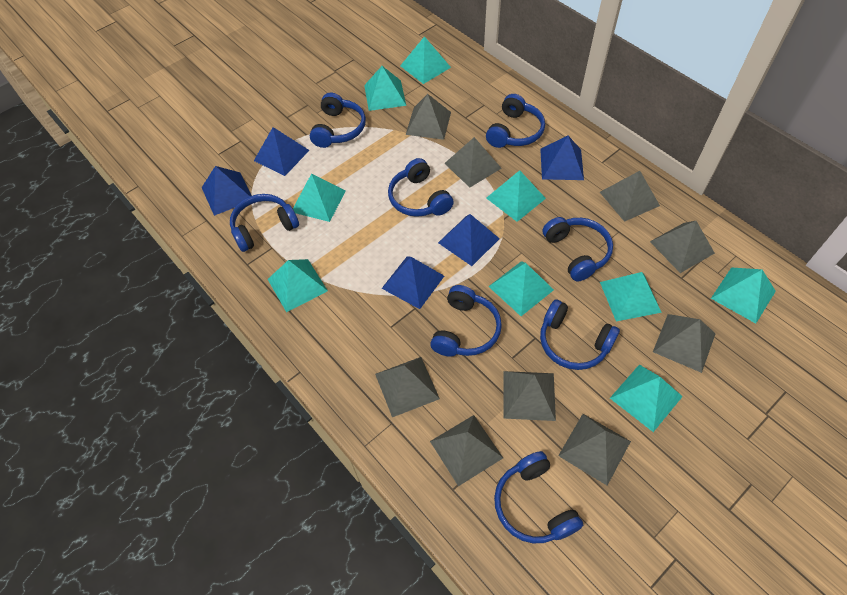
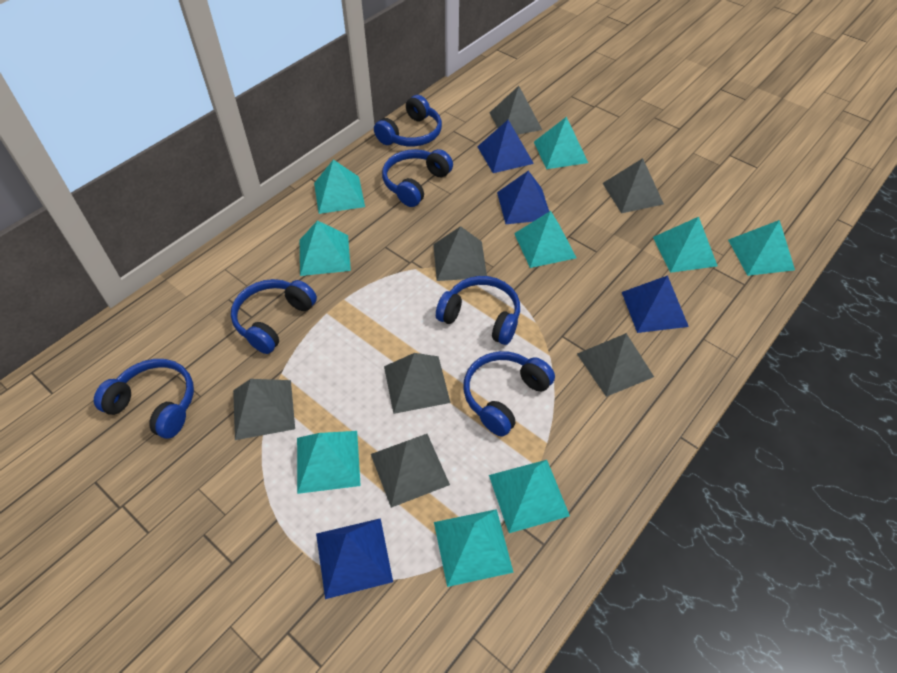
blue headphones: [230,194,299,252] [310,93,366,148] [388,158,454,217] [430,285,502,357] [486,94,545,148] [494,451,583,543] [540,299,620,370] [542,217,613,282] = 8 -> [94,359,194,439] [231,279,317,354] [374,95,442,147] [382,149,453,207] [436,276,520,345] [463,351,555,436] = 6
blue pyramid: [202,166,252,216] [254,127,310,176] [381,256,444,309] [438,214,500,266] [540,136,584,180] = 5 -> [316,518,393,599] [477,120,534,173] [497,171,549,224] [622,275,689,333] = 4
grey pyramid: [375,357,440,417] [406,94,451,140] [430,415,503,486] [444,137,502,188] [503,371,556,421] [558,414,631,486] [600,171,660,222] [650,221,715,273] [653,314,716,373] = 9 -> [233,379,295,440] [371,434,450,508] [384,353,451,414] [433,226,487,281] [489,86,542,135] [577,333,654,397] [603,158,664,213] = 7

